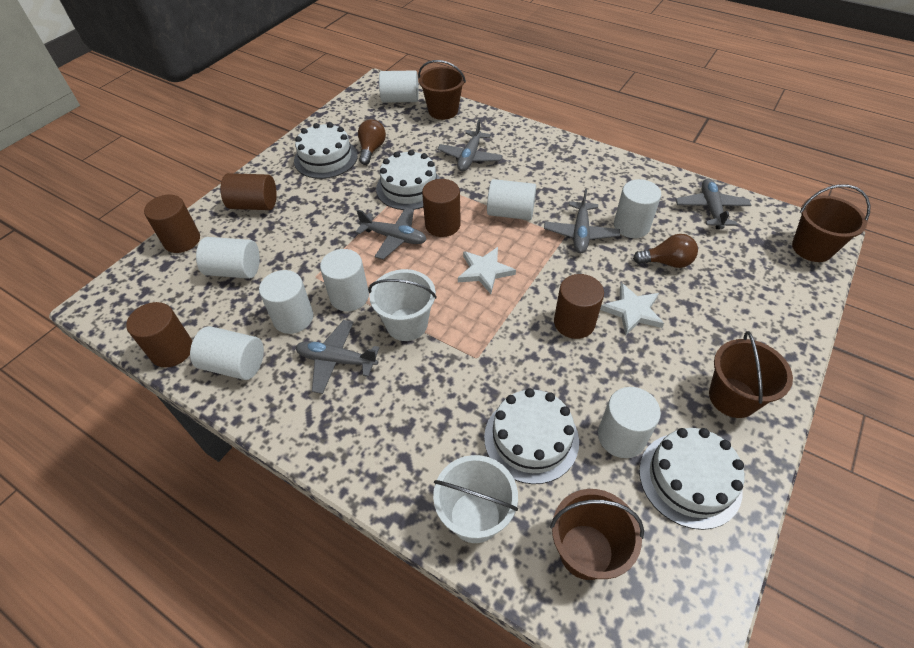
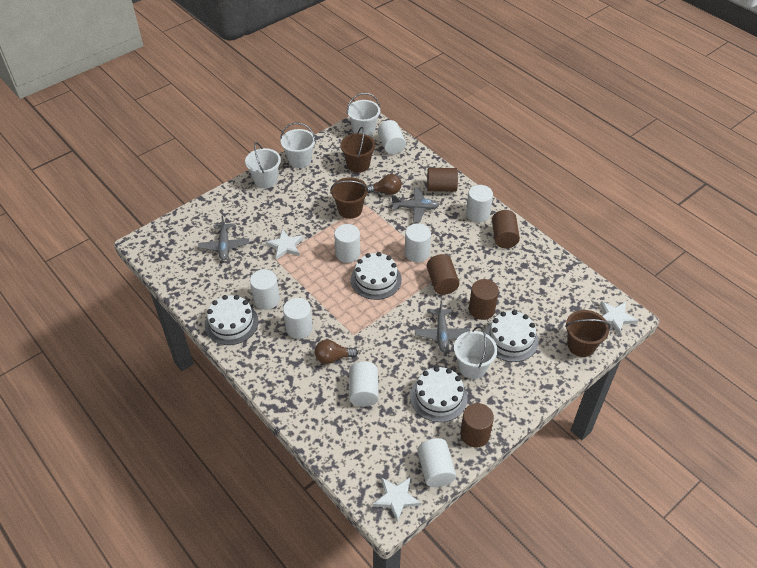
brown bucket: [418,60,466,120] [550,489,644,580] [709,331,793,418] [792,184,871,262] = 4 -> [330,177,369,219] [340,127,375,173] [565,310,611,357] = 3
grey plane: [295,320,380,394] [356,208,427,260] [437,119,503,172] [544,189,620,253] [676,178,752,229] = 5 -> [198,216,249,260] [391,188,439,223] [415,301,470,352] = 3
white bucket: [368,269,437,341] [433,455,518,543] = 2 -> [245,142,281,188] [280,123,316,168] [347,93,380,136] [454,326,498,379] = 4
white star: [458,247,516,294] [600,283,664,336] = 2 -> [266,229,303,260] [373,477,421,523] [600,301,638,334] = 3

